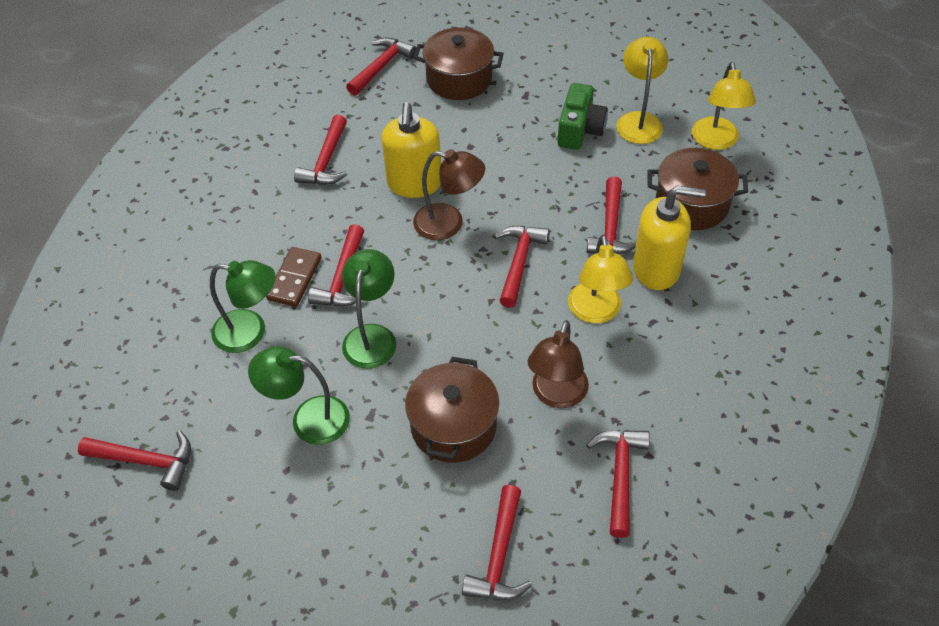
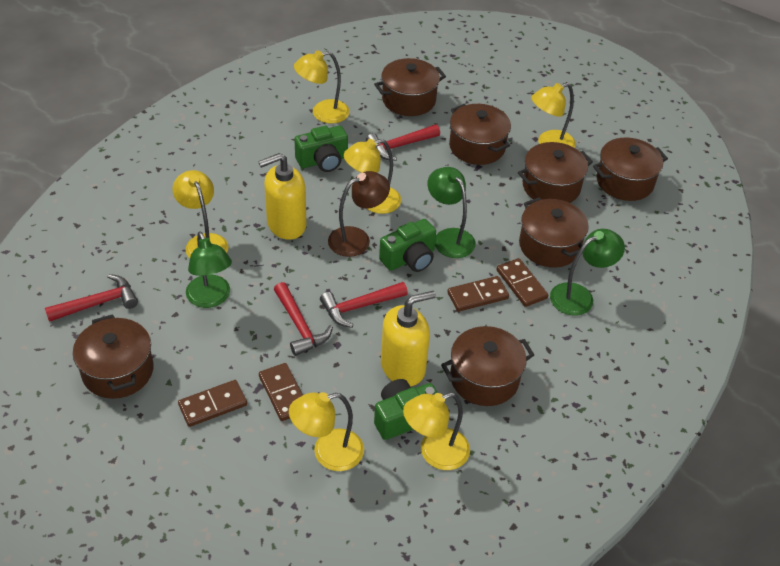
brown domino: [266,247,322,307] = 1 -> [178,380,247,427] [259,363,303,421] [447,276,509,312] [496,258,548,307] = 4
brown lamp: [413,149,485,240] [528,320,589,408] = 2 -> [328,171,390,257] = 1
brown pot: [405,357,499,463] [413,27,504,100] [647,148,748,230] = 3 -> [73,314,154,399] [374,58,446,116] [441,326,534,406] [449,104,511,165] [518,142,593,203] [519,197,589,268] [593,137,668,201] = 7
green camera: [558,83,608,150] = 1 -> [294,126,348,172] [374,379,438,440] [379,219,436,272] = 3
red hammer: [78,430,191,491] [294,115,347,185] [308,224,364,306] [346,38,416,96] [462,485,532,600] [494,226,550,308] [586,430,650,538] [587,177,637,254] = 8 -> [45,274,138,322] [274,282,333,356] [320,282,408,328] [366,124,440,161] = 4
yellow lamp: [568,235,633,323] [616,37,669,144] [692,62,756,150] = 3 -> [173,170,228,258] [289,392,364,471] [294,50,350,124] [344,139,401,214] [403,392,470,470] [531,83,576,148] = 6

